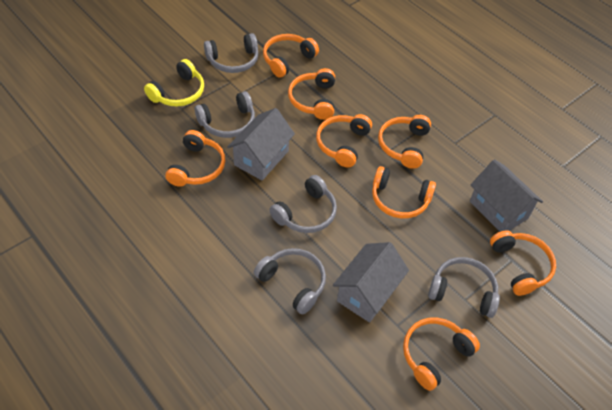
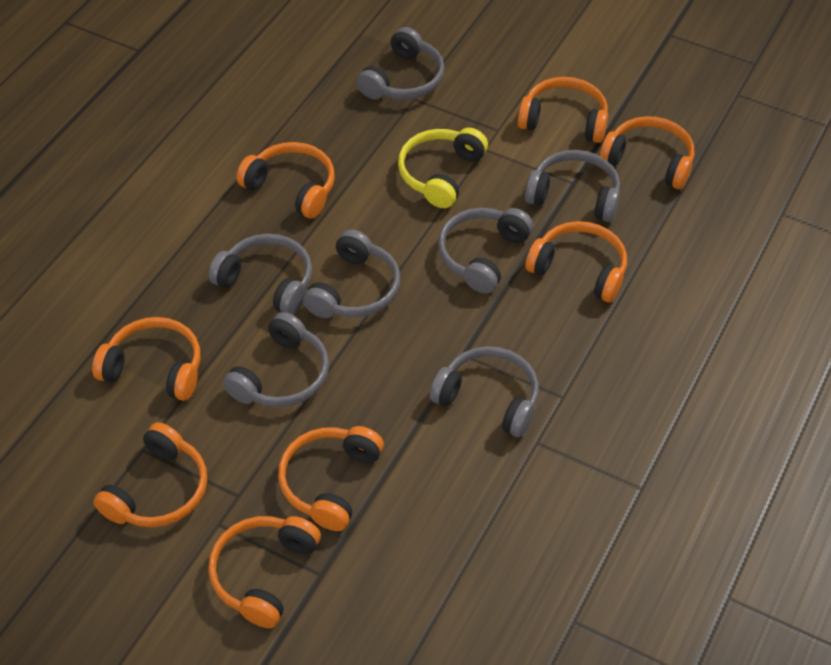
grey headphones: [195,91,255,138] [204,33,258,73] [254,248,326,314] [269,175,337,233] [428,257,500,318] = 5 -> [208,234,312,315] [223,312,329,407] [303,229,400,318] [357,27,445,100] [430,346,539,437] [438,208,533,294] [525,150,620,222] = 7
grey house: [227,108,295,180] [333,242,409,323] [470,159,543,232] = 3 -> none = 0

